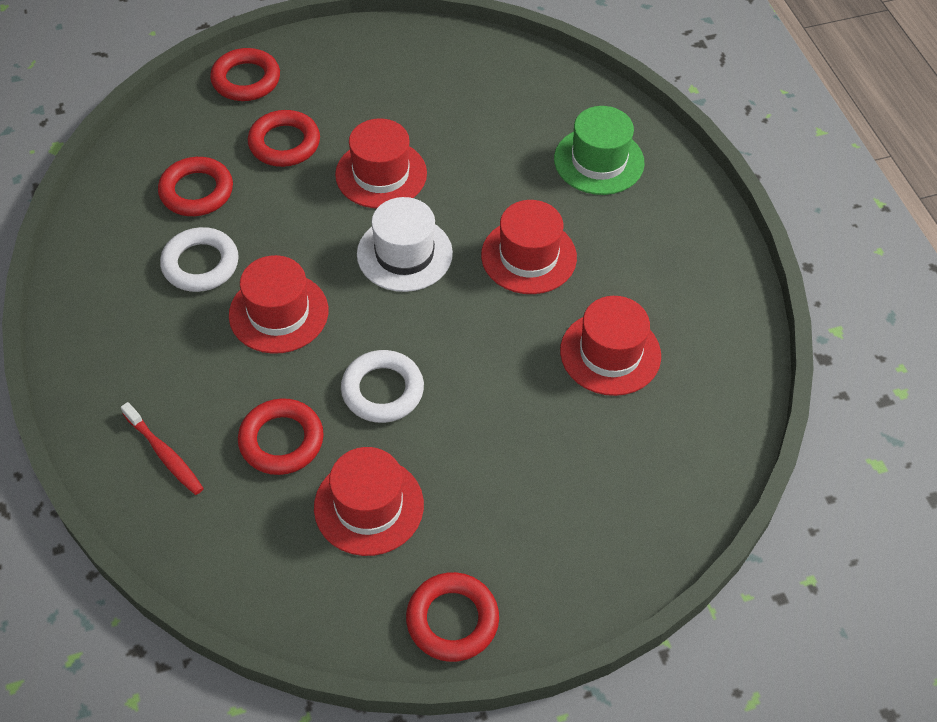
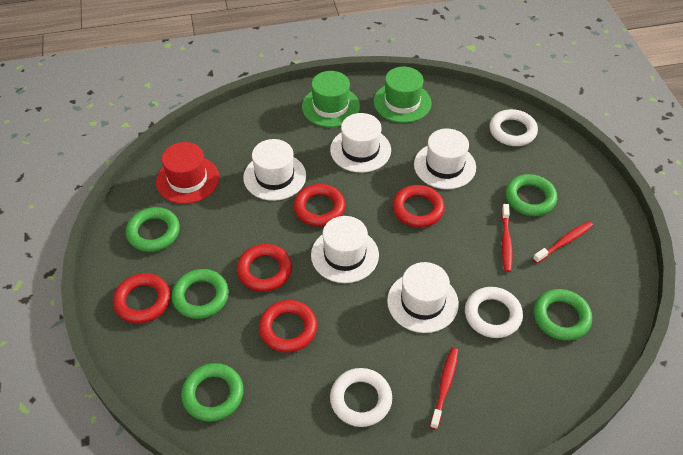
green hat: [554,106,645,195] = 1 -> [302,71,360,127] [373,67,432,123] = 2
green ring: none = 0 -> [126,207,180,252] [172,269,229,319] [181,363,244,422] [505,174,557,216] [534,289,592,341] = 5
red hat: [229,255,328,354] [314,447,424,556] [335,118,427,208] [481,200,577,294] [560,296,661,396] = 5 -> [156,142,219,204] = 1
red toothbrush: [121,402,204,495] = 1 -> [430,348,458,429] [501,204,512,272] [533,221,593,263] = 3
white hat: [357,197,453,292] = 1 -> [243,139,306,201] [311,216,379,283] [330,113,391,173] [387,262,459,333] [414,129,476,189] = 5
white ring: [160,227,239,292] [341,350,424,423] = 2 -> [330,368,392,427] [465,287,523,338] [489,109,538,146] = 3

